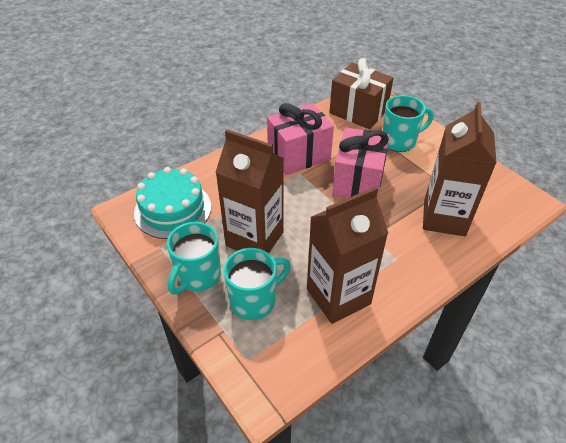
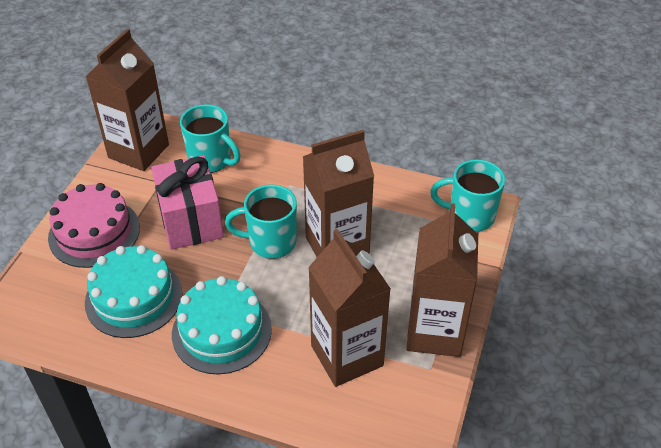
brown carton: [215,129,284,253] [307,187,388,324] [423,102,496,236] = 3 -> [86,29,169,171] [303,130,374,257] [308,229,391,387] [406,203,478,357] = 4
brown gift: [329,58,393,129] = 1 -> none = 0
pink cake: none = 0 -> [48,183,140,268] = 1
pink gift: [267,103,334,175] [332,127,390,198] = 2 -> [151,155,224,250] = 1
turquoise cake: [134,167,211,239] = 1 -> [85,245,183,338] [172,276,272,374] = 2

